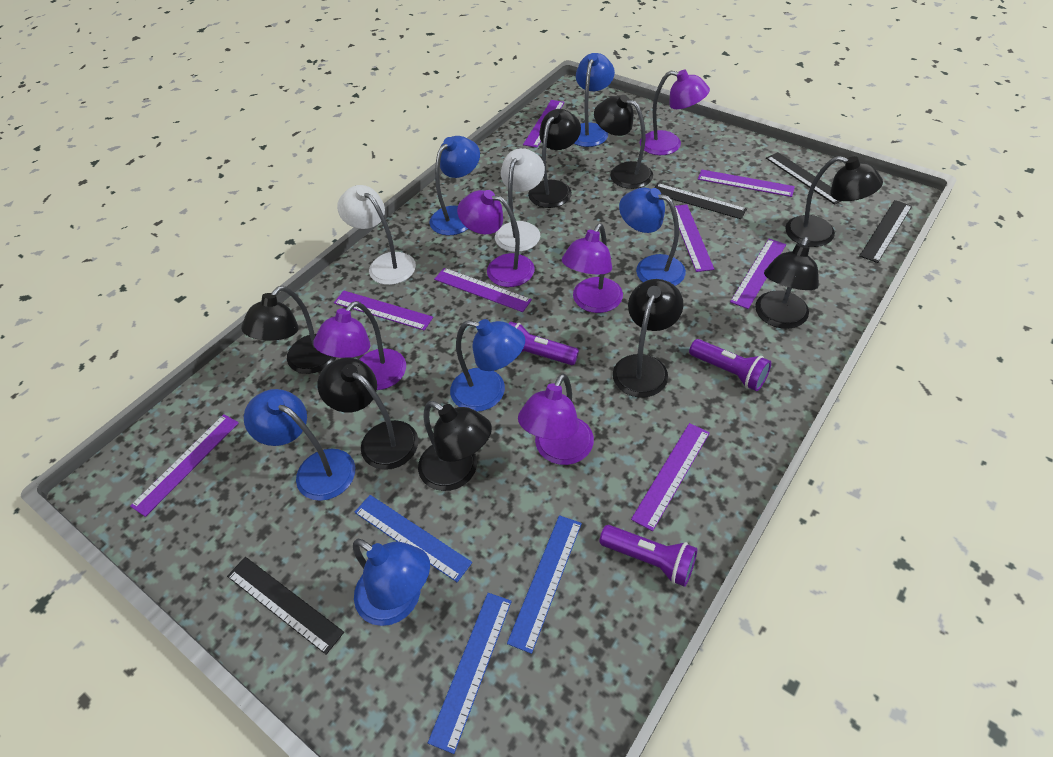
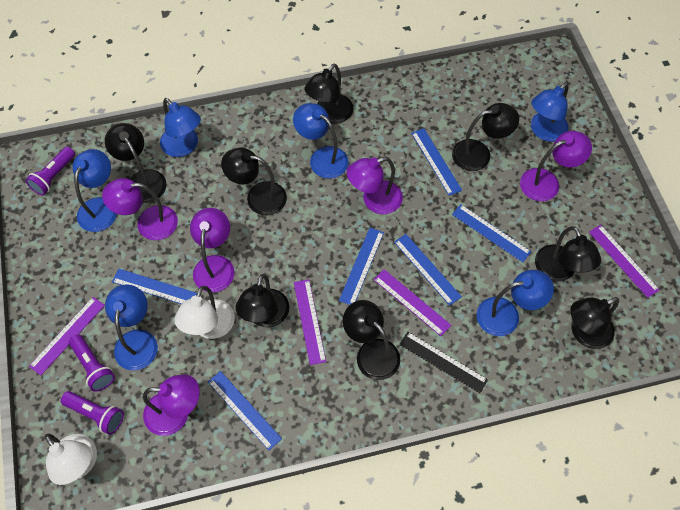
black ruler: [227,557,344,655] [654,183,747,219] [766,152,841,205] [860,200,912,263] = 4 -> [399,332,488,393] = 1
blue ruler: [354,495,472,582] [428,593,512,754] [507,515,582,654] = 3 -> [112,269,197,304] [208,371,282,450] [339,228,384,305] [394,234,462,306] [411,128,462,196] [452,204,531,262] = 6
purple ruler: [130,414,239,517] [334,291,433,330] [434,268,532,312] [523,100,565,148] [631,423,710,531] [675,204,714,272] [698,169,795,197] [730,239,786,309] = 8 -> [29,297,105,375] [294,279,326,365] [373,269,451,336] [589,225,660,298] = 4

